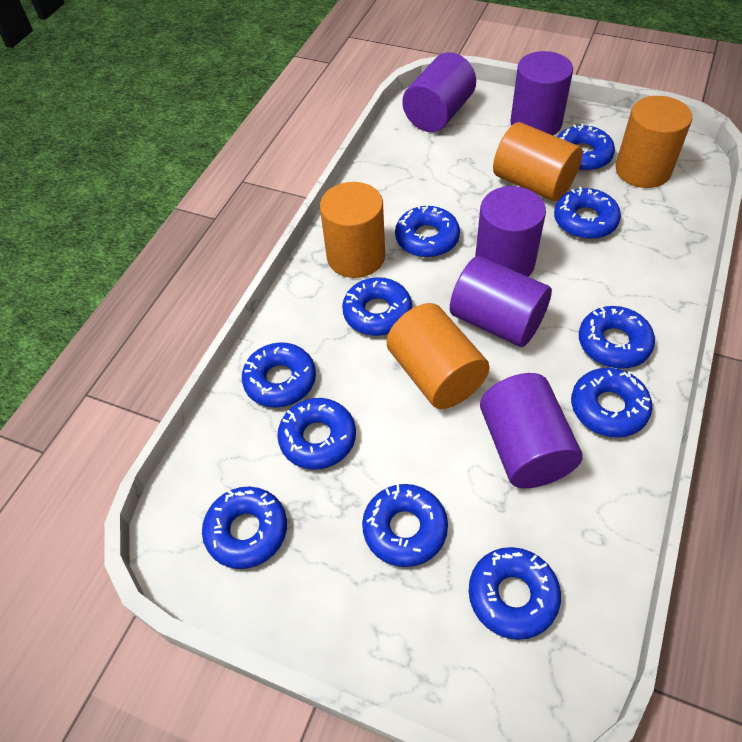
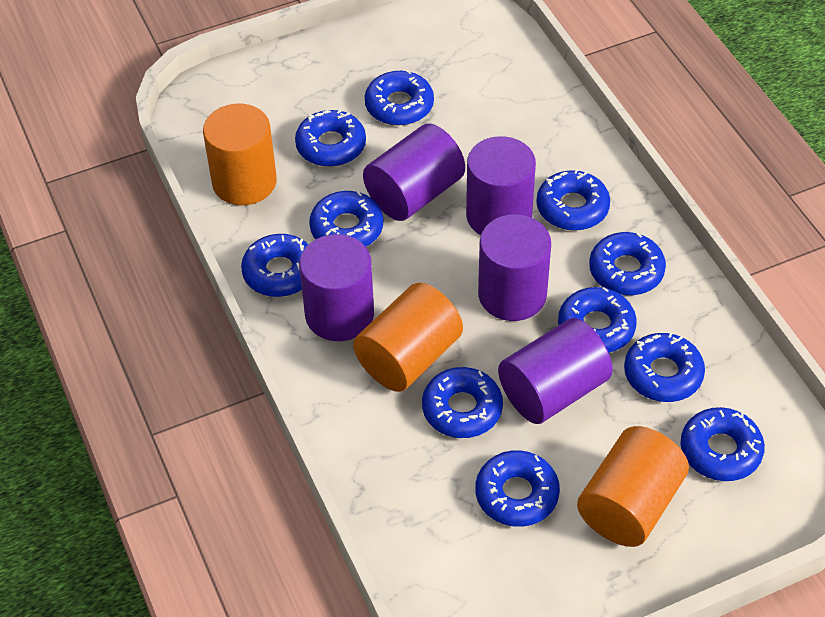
orange cylinder: [320,182,385,278] [386,303,490,409] [493,122,583,201] [615,96,692,188] = 4 -> [203,104,277,205] [353,283,463,392] [577,426,689,547] = 3

